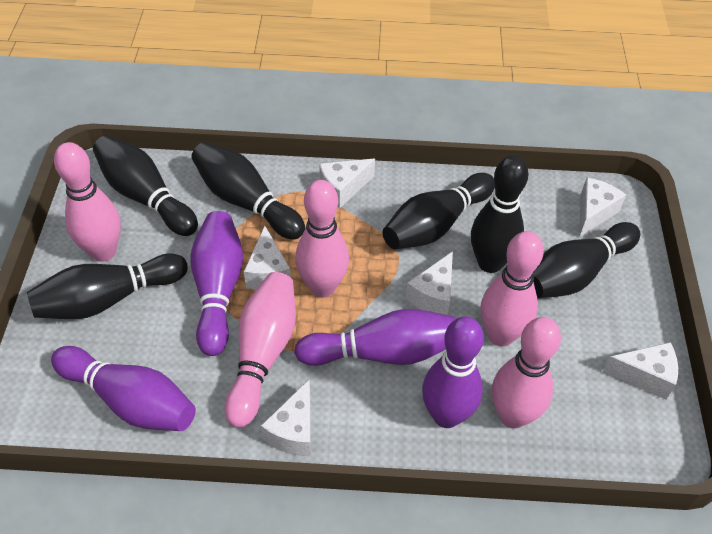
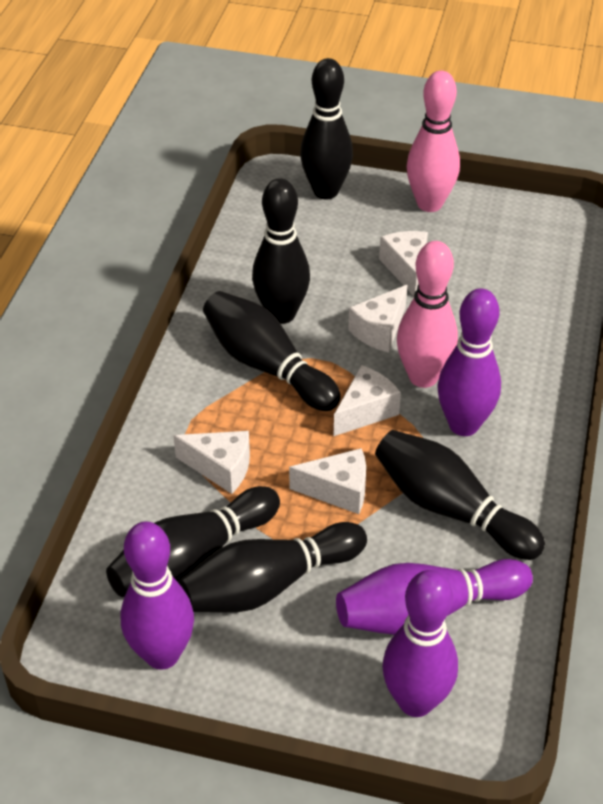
pink bowling pin: [54,142,121,262] [225,272,296,428] [296,180,349,297] [481,231,544,347] [492,317,561,429] = 5 -> [397,241,458,388] [407,71,460,212] = 2
white cheese: [244,226,291,290] [261,379,311,456] [319,159,375,208] [406,251,453,315] [579,178,626,237] [603,342,678,399] = 6 -> [173,431,250,494] [289,448,366,514] [334,365,401,436] [348,285,407,352] [379,231,428,296] = 5

